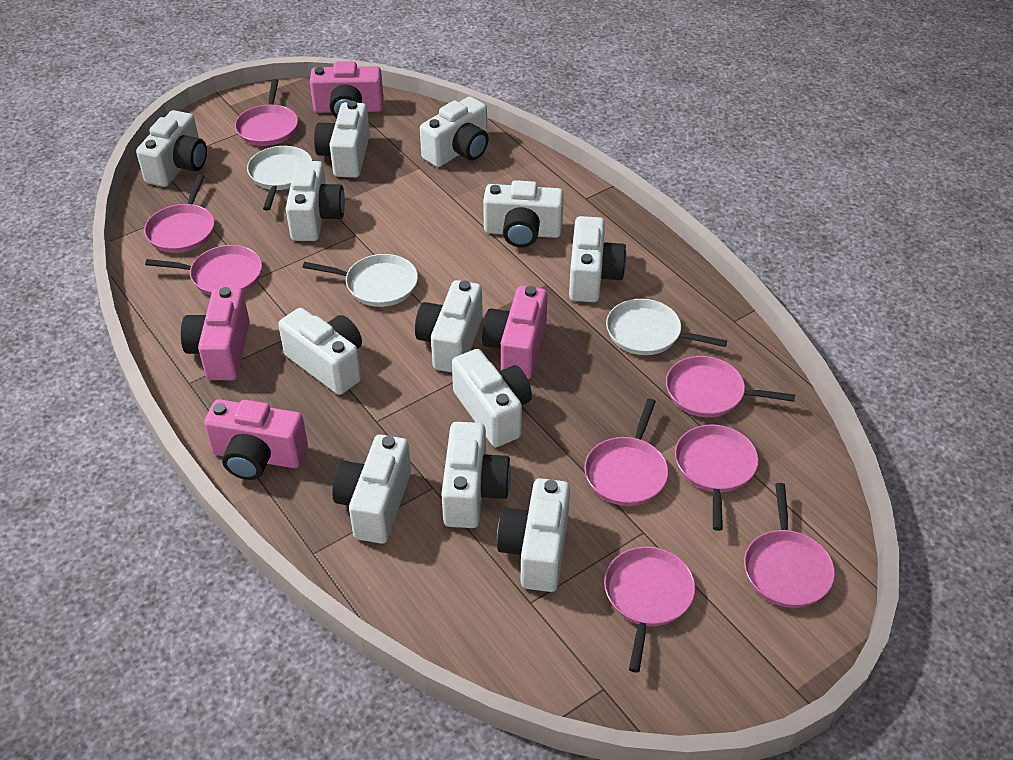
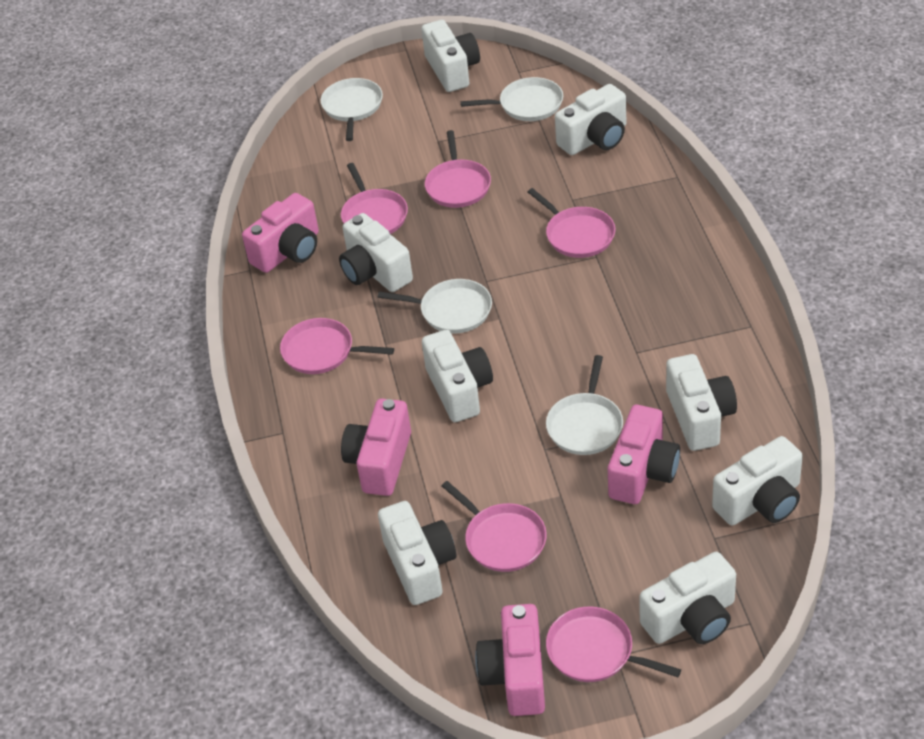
pink pan: [144,174,214,253] [145,245,262,296] [235,79,298,146] [584,399,668,506] [604,547,695,673] [666,356,795,417] [675,425,759,531] [744,483,835,608] = 8 -> [280,318,394,374] [341,163,408,234] [425,130,491,208] [442,481,547,572] [528,188,616,258] [546,607,681,682] = 6
white camera: [136,110,207,187] [278,308,362,395] [286,161,345,241] [314,101,370,178] [332,434,411,544] [415,280,483,372] [420,96,489,167] [441,422,511,528] [452,349,532,447] [483,180,564,248] [497,478,570,592] [569,216,627,302] = 12 -> [339,213,413,292] [378,501,456,605] [421,20,480,92] [422,330,493,422] [555,84,626,155] [639,552,736,644] [666,354,737,451] [712,436,803,526] = 8
white pan: [247,146,312,211] [303,254,418,307] [606,299,727,355] = 3 -> [321,78,383,141] [378,279,492,333] [461,77,563,121] [546,355,623,455] = 4

